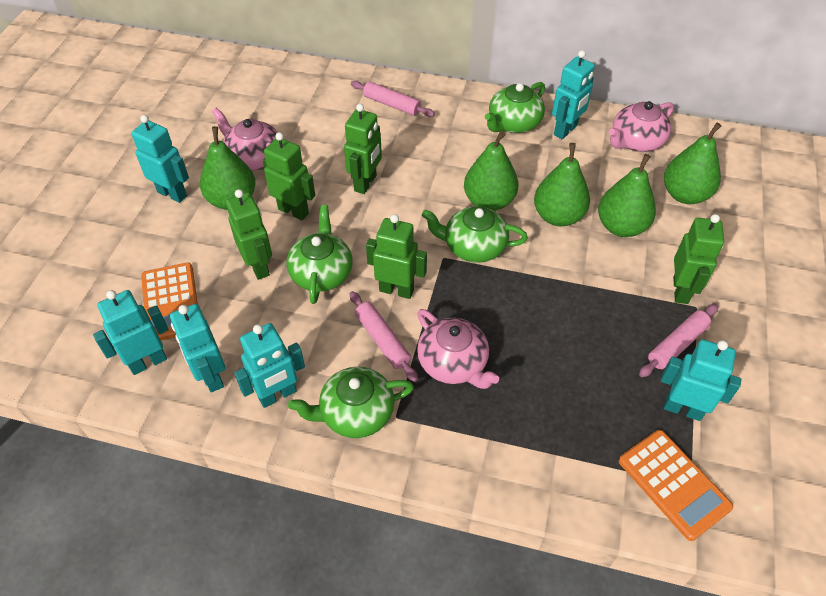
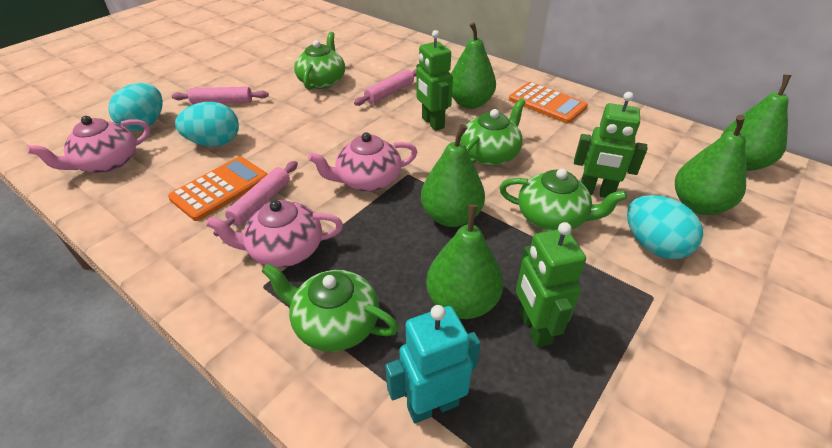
green robot: [226,189,272,280] [263,132,315,220] [344,104,382,194] [366,214,427,299] [673,214,724,304] = 5 -> [416,30,453,131] [516,222,586,347] [574,92,648,198] = 3
turquoise egg: none = 0 -> [108,83,163,131] [175,102,239,147] [627,195,703,259] = 3
turquoise robot: [93,290,169,375] [131,115,189,203] [170,304,225,392] [234,323,305,408] [552,50,595,139] [661,339,742,421] = 6 -> [385,305,481,424] = 1

